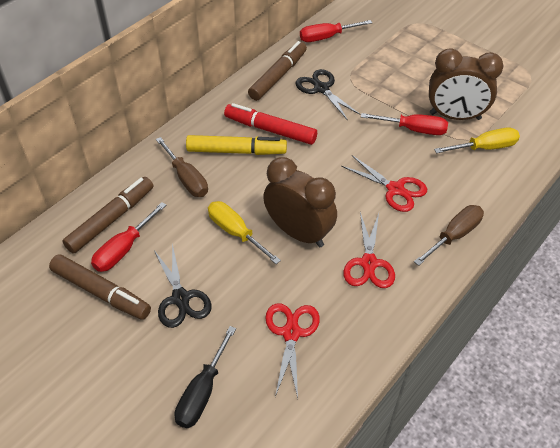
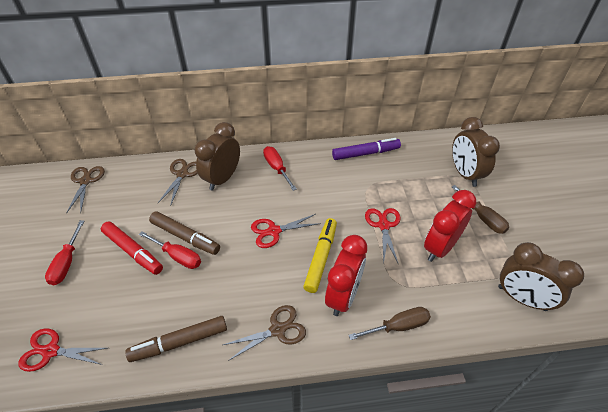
black scissors: [154,244,212,328] [295,69,361,121] = 2 -> none = 0
black screwdriver: [175,326,236,428] = 1 -> none = 0
brown clock: [263,157,337,247] [429,48,504,120] = 2 -> [195,122,240,191] [452,117,500,187] [498,242,584,311] = 3
brown marker: [49,254,151,320] [62,177,153,254] [248,41,307,101] = 3 -> [125,316,227,362] [149,211,220,255] = 2
brown scissors: none = 0 -> [66,166,105,214] [158,159,198,206] [223,305,306,361] = 3
purple marker: none = 0 -> [332,138,401,160] = 1
red clock: none = 0 -> [325,235,367,316] [424,190,477,262] = 2
yellow screwdriver: [208,201,281,264] [434,128,520,153] = 2 -> none = 0

